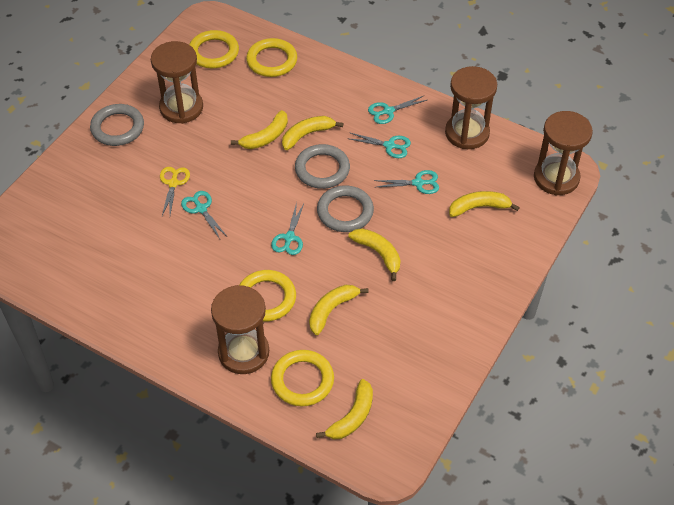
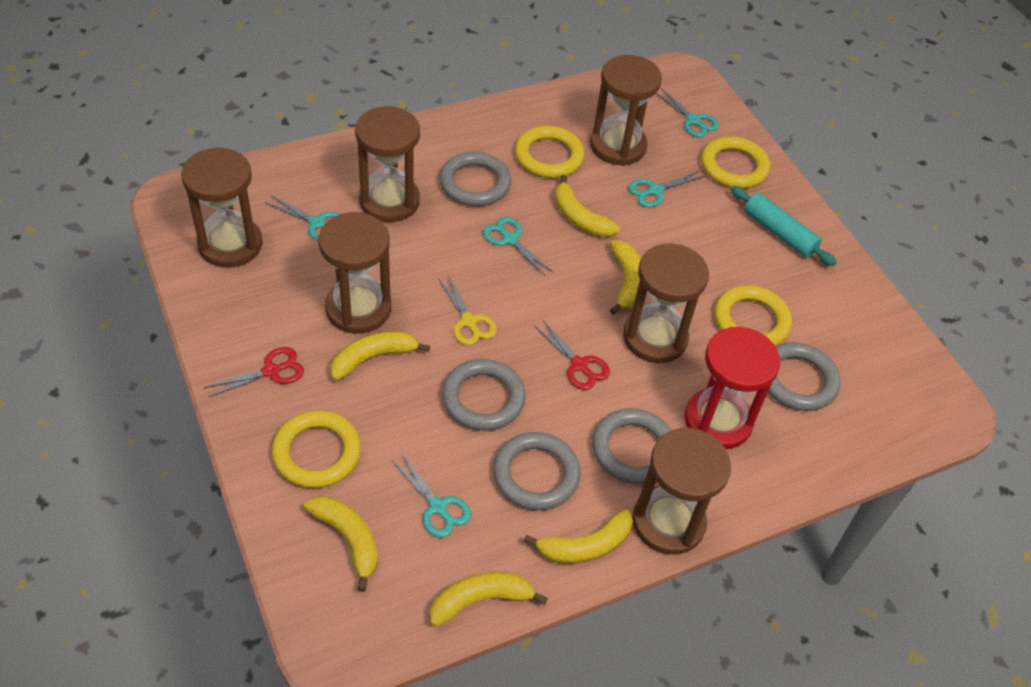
brown hourglass: [151,41,203,124] [211,285,269,374] [445,66,497,149] [534,111,593,196] = 4 -> [181,147,263,268] [318,212,391,334] [355,106,420,222] [590,55,662,166] [623,244,709,363] [632,428,731,555] = 6
grey ring: [90,104,144,146] [295,144,350,189] [317,186,374,232] = 3 -> [440,152,511,206] [442,359,526,431] [493,432,580,510] [592,408,671,484] [768,342,841,411] = 5
red hourglass: none = 0 -> [685,327,780,449] = 1
red scissors: none = 0 -> [204,347,304,397] [534,320,610,390] = 2
turquoise rolling pin: none = 0 -> [731,186,837,266] = 1

